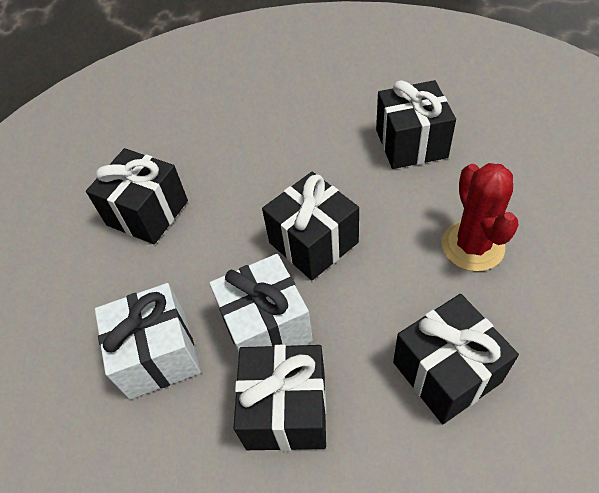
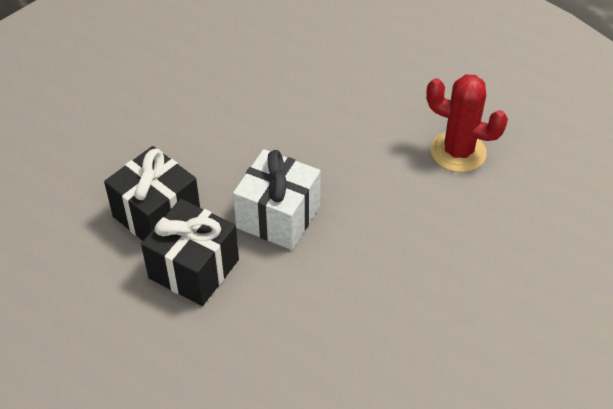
black gift: [86,148,188,244] [234,344,326,451] [262,172,359,280] [376,80,456,169] [393,294,519,424] = 5 -> [104,146,200,241] [141,199,239,306] = 2
white gift: [95,283,201,399] [209,254,313,353] = 2 -> [233,149,321,250] = 1

